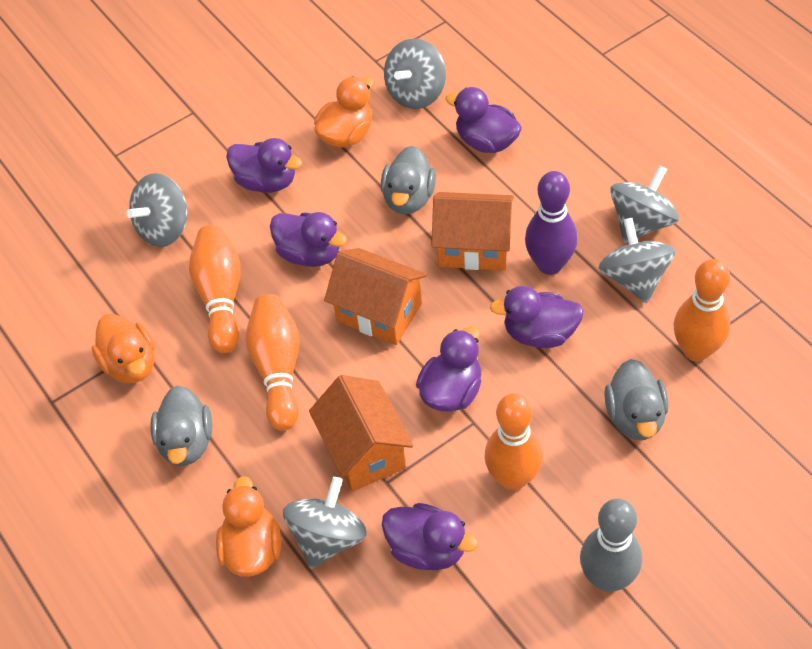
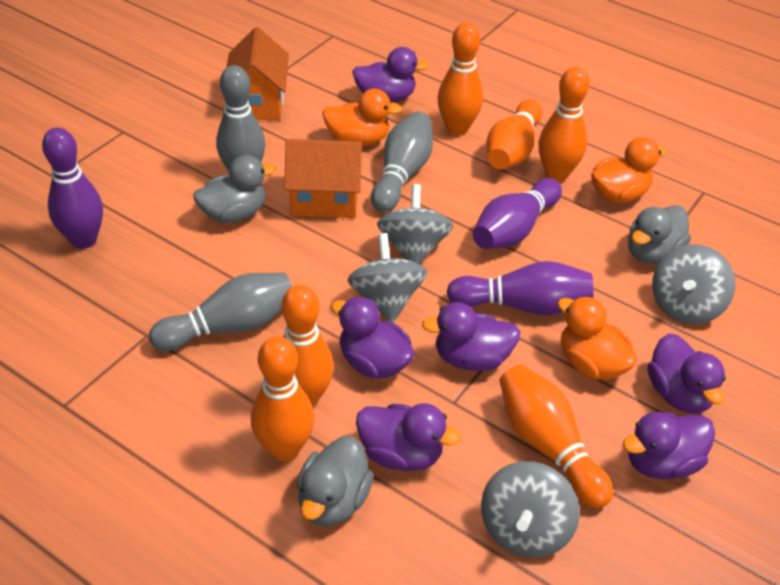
grey bowling pin: [580,499,642,592] = 1 -> [149,272,293,351] [216,65,265,171] [371,111,433,212] = 3
grey spinning top: [126,173,188,247] [283,477,367,569] [384,39,446,109] [599,218,676,303] [610,165,679,243] = 5 -> [348,233,427,323] [377,184,453,264] [481,461,580,558] [652,244,736,325] = 4
orange bowling pin: [189,225,241,353] [246,294,300,431] [484,393,543,491] [674,259,730,361] = 4 -> [251,336,314,461] [281,285,334,407] [437,22,483,136] [486,99,543,170] [500,364,613,508] [539,66,590,182] = 6
orange house: [309,375,413,491] [324,248,427,345] [431,192,514,270] = 3 -> [226,27,289,120] [284,139,363,218] = 2
purple bowling pin: [525,171,578,275] = 1 -> [42,127,103,249] [447,261,593,315] [473,178,562,249] = 3

